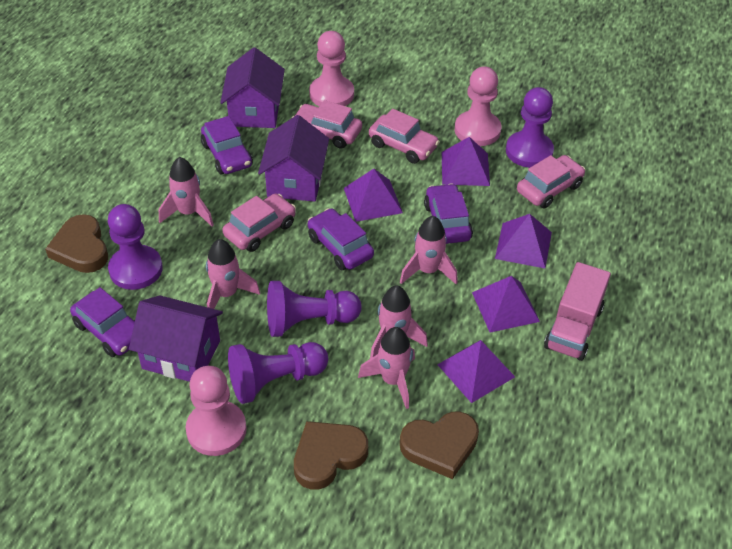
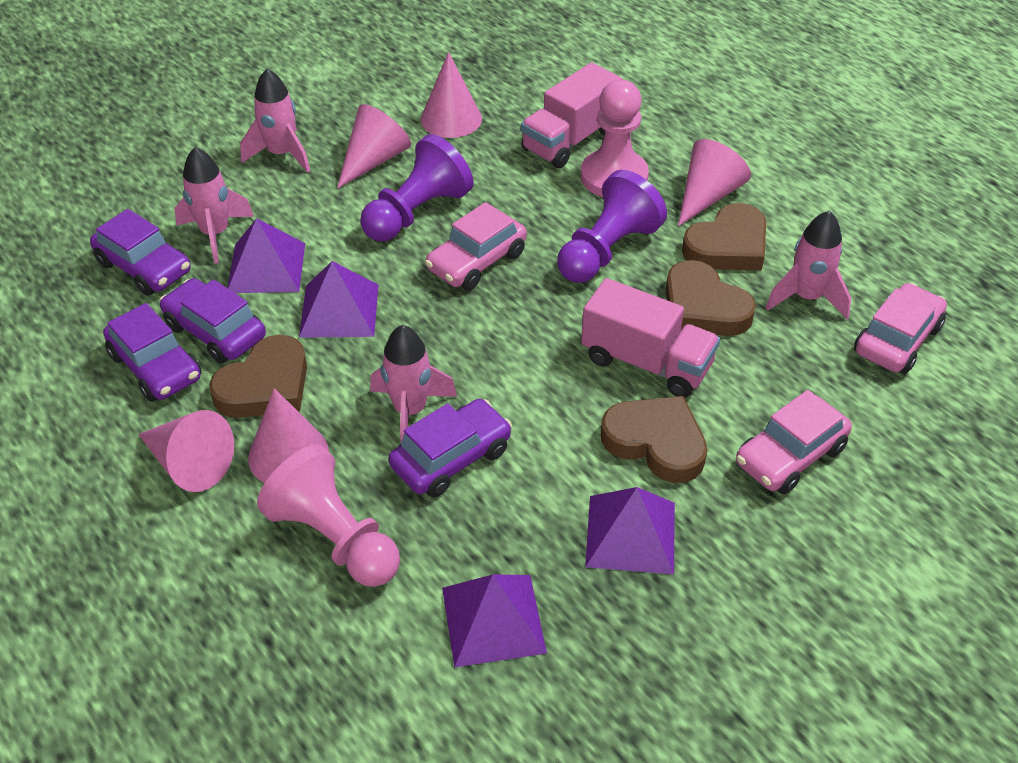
brown heart: [45,214,108,273] [294,421,368,490] [400,411,479,479] = 3 -> [209,335,307,418] [601,396,707,483] [666,260,756,336] [682,203,766,270] = 4
pink car: [222,193,296,252] [292,100,362,149] [369,109,439,164] [517,155,585,208] = 4 -> [425,202,527,290] [736,390,852,494] [854,283,947,374] = 3
pink cone: none = 0 -> [138,410,234,492] [248,388,329,483] [337,104,411,189] [421,52,482,138] [678,139,751,226] = 5
pink pawn: [186,366,247,456] [309,31,354,107] [455,66,501,146] = 3 -> [257,445,400,587] [581,80,649,197] = 2
pink rocket: [159,157,214,226] [206,239,260,309] [358,327,415,409] [370,285,428,359] [400,216,458,285] = 5 -> [174,147,254,264] [240,69,310,173] [370,325,457,442] [766,211,851,319] = 4
pink truck: [544,262,611,361] = 1 -> [521,62,623,168] [581,278,720,398] = 2
purple house: [129,295,223,382] [220,47,285,128] [258,115,329,202] = 3 -> none = 0
purple pawn: [108,204,163,290] [228,342,328,404] [267,281,362,337] [506,87,554,168] = 4 -> [360,134,473,241] [557,170,667,283] = 2
purple pyramid: [344,169,403,222] [437,340,515,403] [442,137,490,186] [472,276,540,333] [495,214,552,268] = 5 -> [227,218,305,293] [299,261,378,338] [442,574,547,668] [585,487,675,575] = 4

